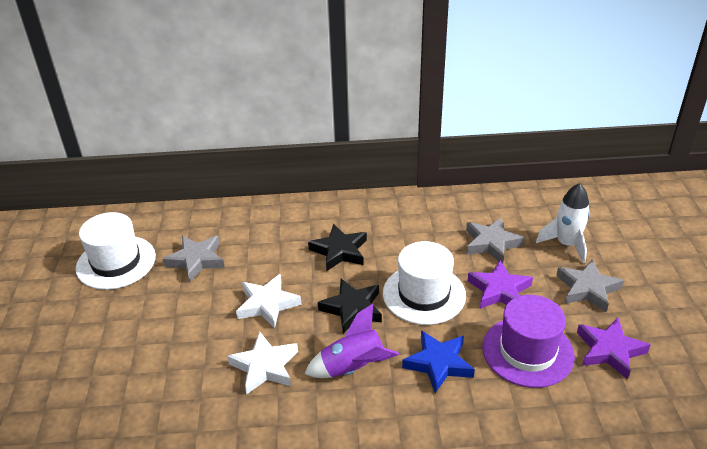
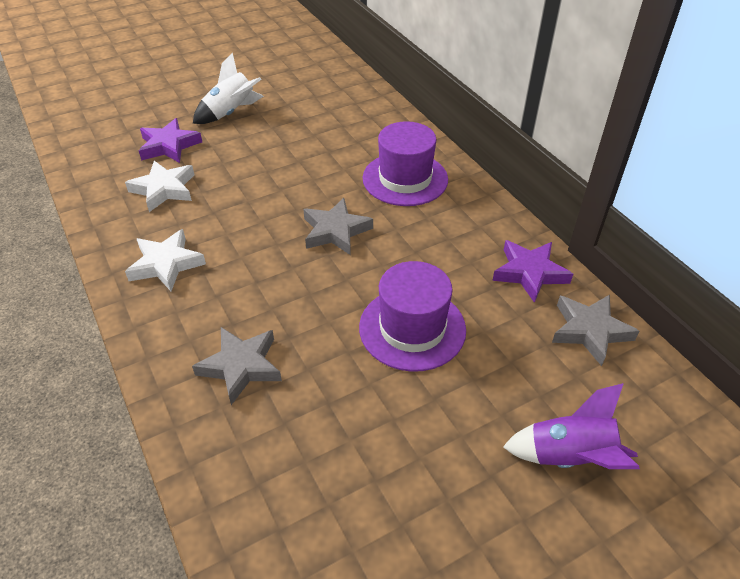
black star: [308,224,367,272] [318,279,382,333] = 2 -> none = 0
blue star: [402,330,475,393] = 1 -> none = 0
purple hat: [482,295,575,388] = 1 -> [359,261,466,372] [363,121,448,206] = 2
white hat: [76,212,156,290] [383,241,466,325] = 2 -> none = 0

